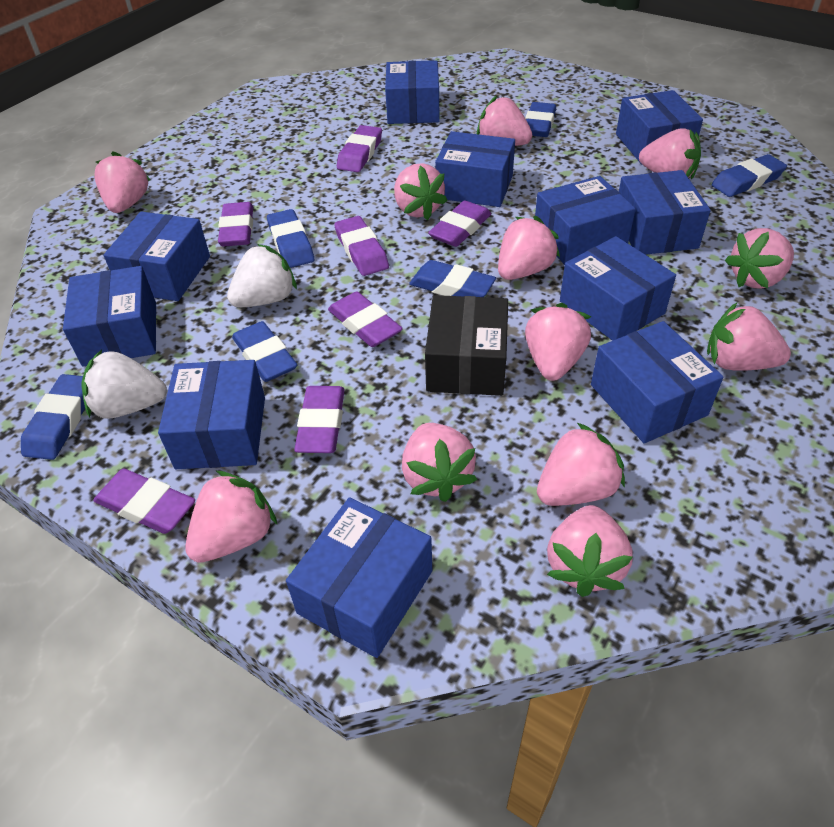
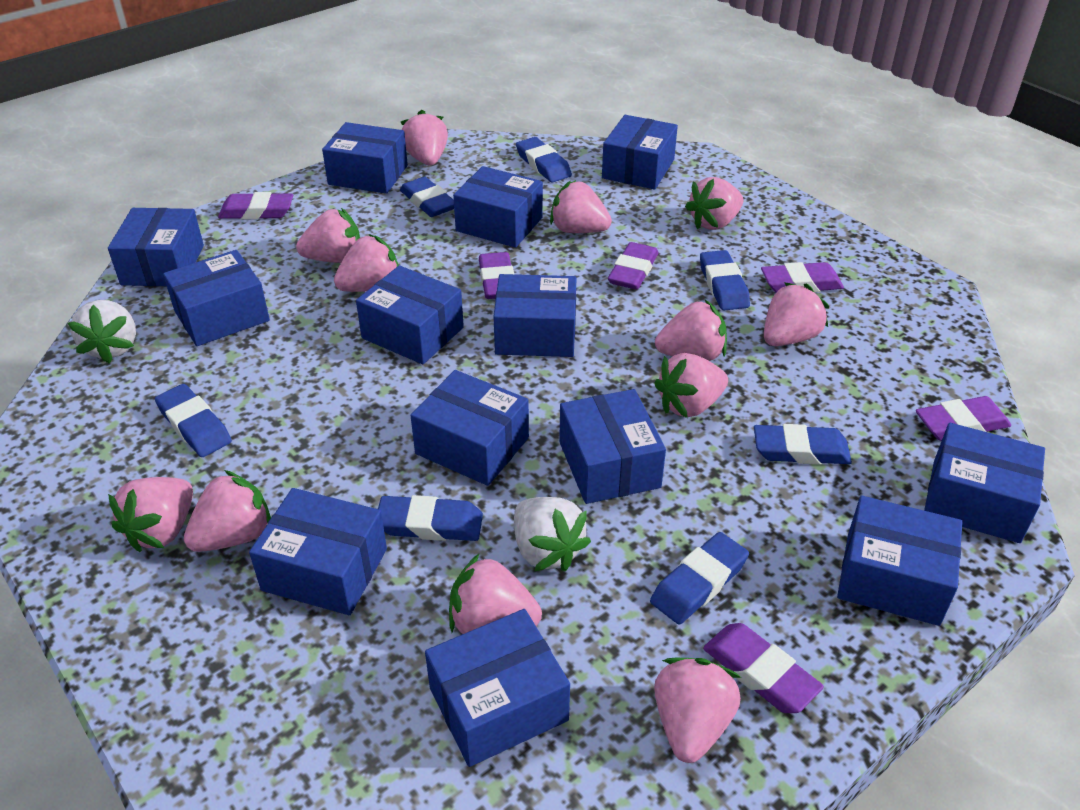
black box: [425,295,508,396] = 1 -> none = 0
blue box: [63,266,156,367] [103,212,210,301] [158,360,265,469] [286,497,432,658] [385,60,439,124] [435,131,515,207] [535,176,636,265] [560,236,676,341] [591,321,723,443] [616,90,703,165] [619,170,711,255] = 11 -> [108,208,204,286] [163,250,270,346] [249,488,387,615] [322,122,408,194] [356,265,464,364] [411,370,529,486] [425,609,570,767] [453,166,543,248] [493,274,576,357] [559,389,666,504] [602,115,678,190] [837,496,962,626] [924,423,1045,543] = 13
blue eraser: [21,374,85,460] [232,321,297,382] [267,209,314,268] [409,260,496,297] [525,102,556,137] [712,154,787,197] = 6 -> [155,384,232,457] [378,495,483,541] [400,177,454,217] [516,137,572,183] [650,532,749,625] [700,250,750,310] [754,424,852,465] = 7
purple eraser: [93,468,195,534] [218,202,253,246] [294,386,345,453] [328,292,403,347] [334,216,389,276] [337,125,382,172] [428,200,491,247] = 7 -> [218,192,293,219] [479,252,514,299] [608,242,658,290] [703,623,824,713] [761,262,844,292] [916,396,1011,441] = 6

